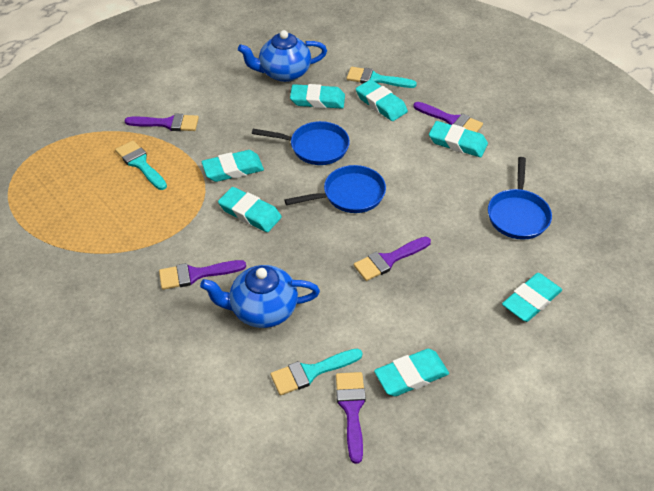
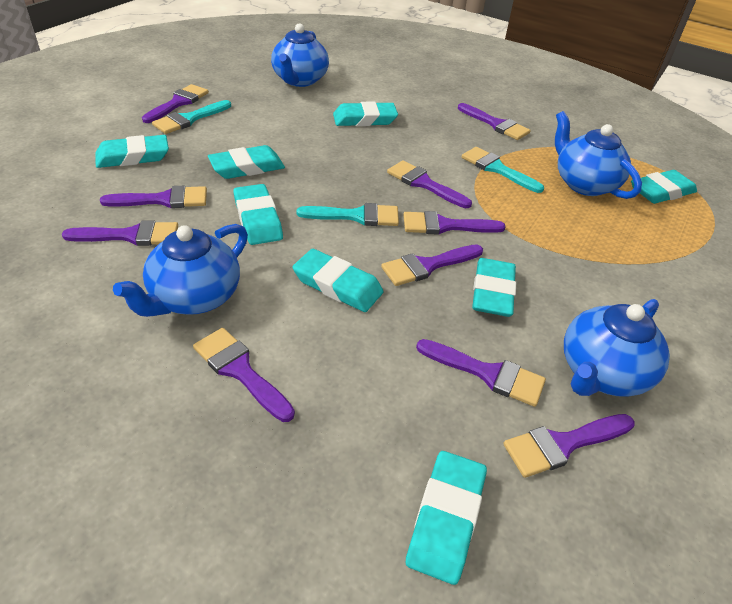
blue pan: [252,121,350,165] [285,165,386,213] [488,157,552,240] = 3 -> none = 0
blue teapot: [200,265,320,328] [238,30,327,82] = 2 -> [113,224,248,317] [271,23,329,87] [555,111,642,199] [564,299,670,397] = 4
purple brush: [125,113,199,131] [159,260,246,290] [336,372,366,464] [354,237,431,281] [413,102,483,132] = 5 -> [62,221,178,246] [100,186,207,208] [142,84,209,123] [193,328,295,422] [381,244,483,286] [387,160,472,208] [403,211,506,235] [416,339,546,407] [458,103,531,140] [503,414,634,478] = 10
turquoise eraser: [201,150,264,182] [218,187,282,232] [290,84,345,108] [356,80,408,121] [374,349,449,396] [429,121,488,157] [502,273,562,322] = 7 -> [95,135,169,168] [208,145,285,179] [233,184,283,245] [292,249,384,312] [333,102,398,126] [406,451,487,585] [472,258,516,317] [631,170,697,204] = 8

